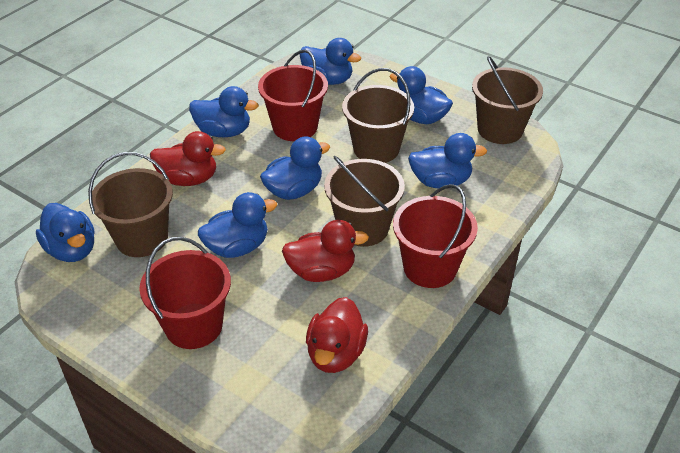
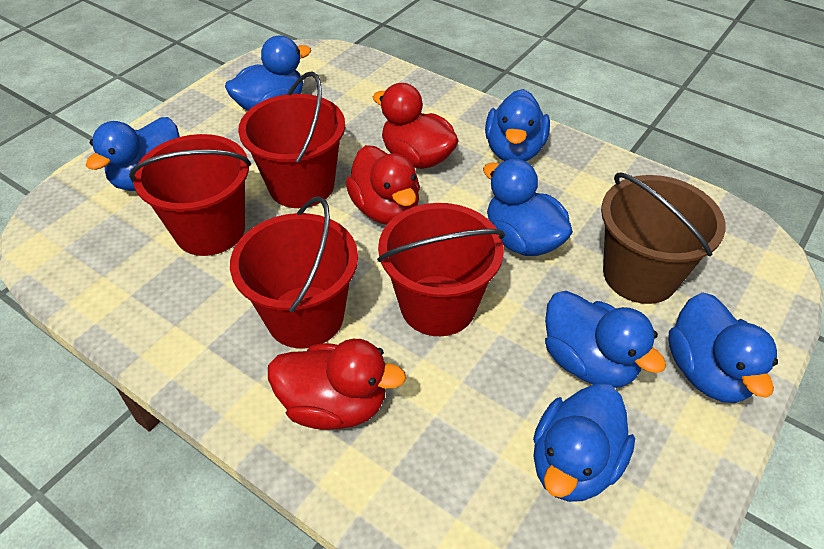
brown bucket: [88,152,173,257] [324,156,405,247] [342,68,414,163] [472,56,543,144] = 4 -> [601,172,726,304] = 1
red bucket: [139,237,231,349] [258,49,328,141] [393,184,478,288] = 3 -> [129,134,251,256] [230,196,358,349] [238,71,345,208] [377,203,505,336] = 4

